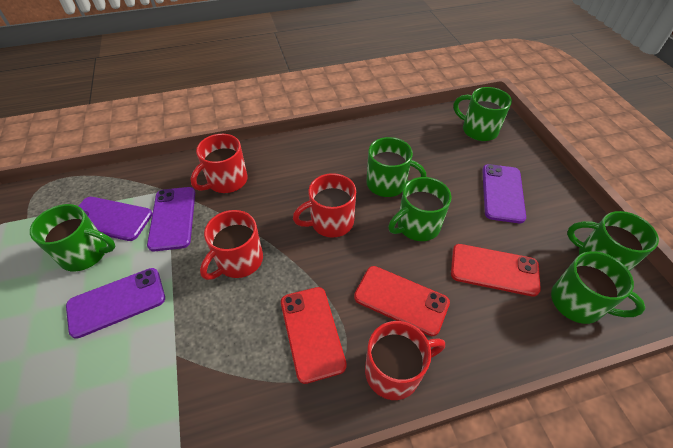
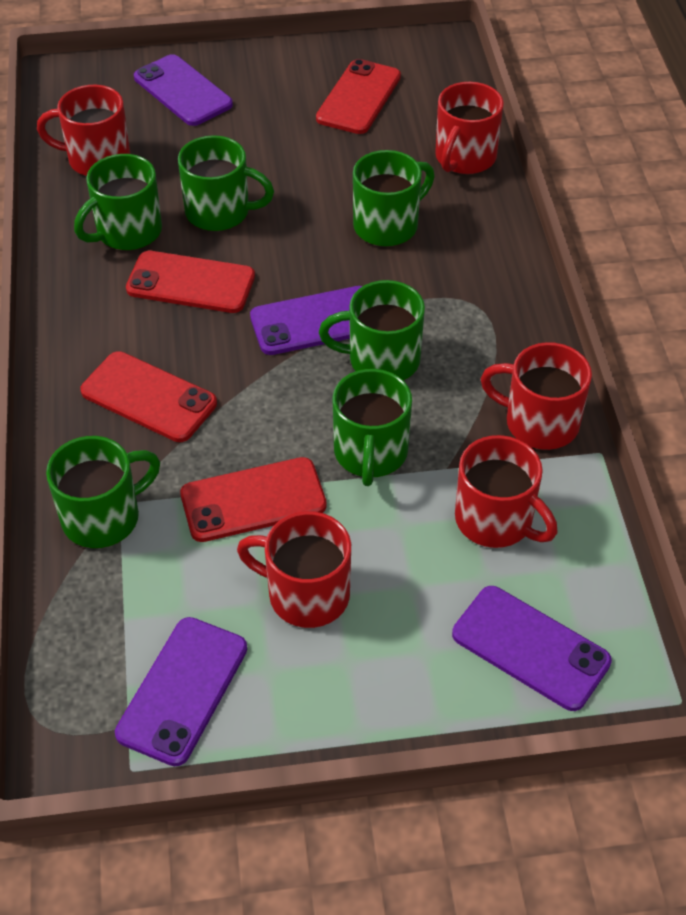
red mug: [191,134,248,193] [200,210,263,280] [293,173,356,238] [365,321,445,400] = 4 -> [37,85,131,176] [237,511,351,628] [435,82,504,174] [455,435,557,548] [480,342,592,450] = 5
red phone: [281,287,347,384] [354,266,450,336] [451,244,541,297] = 3 -> [80,351,217,442] [126,251,255,313] [180,457,327,542] [316,59,401,134] = 4

